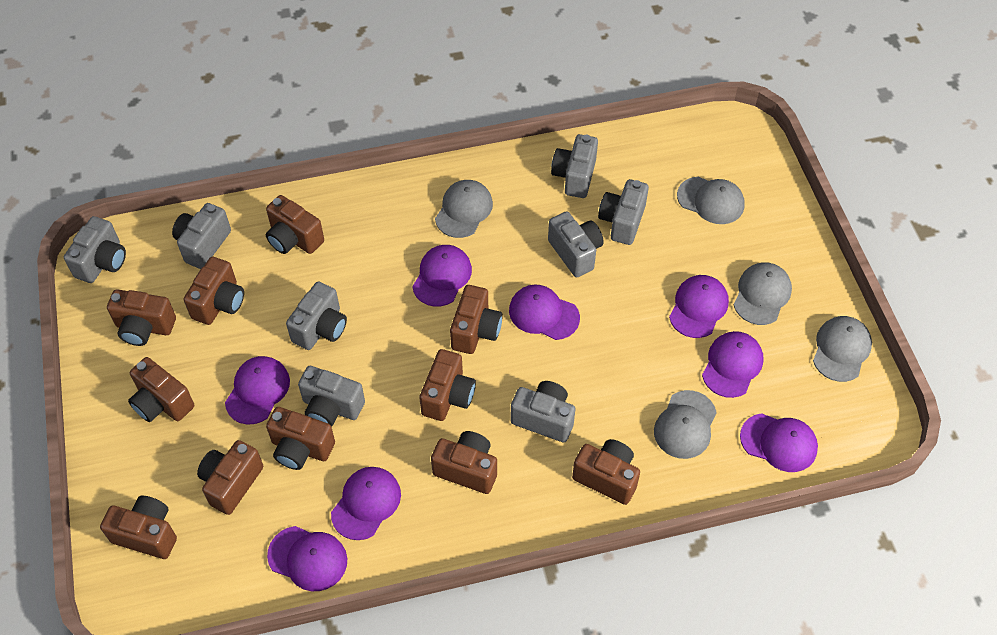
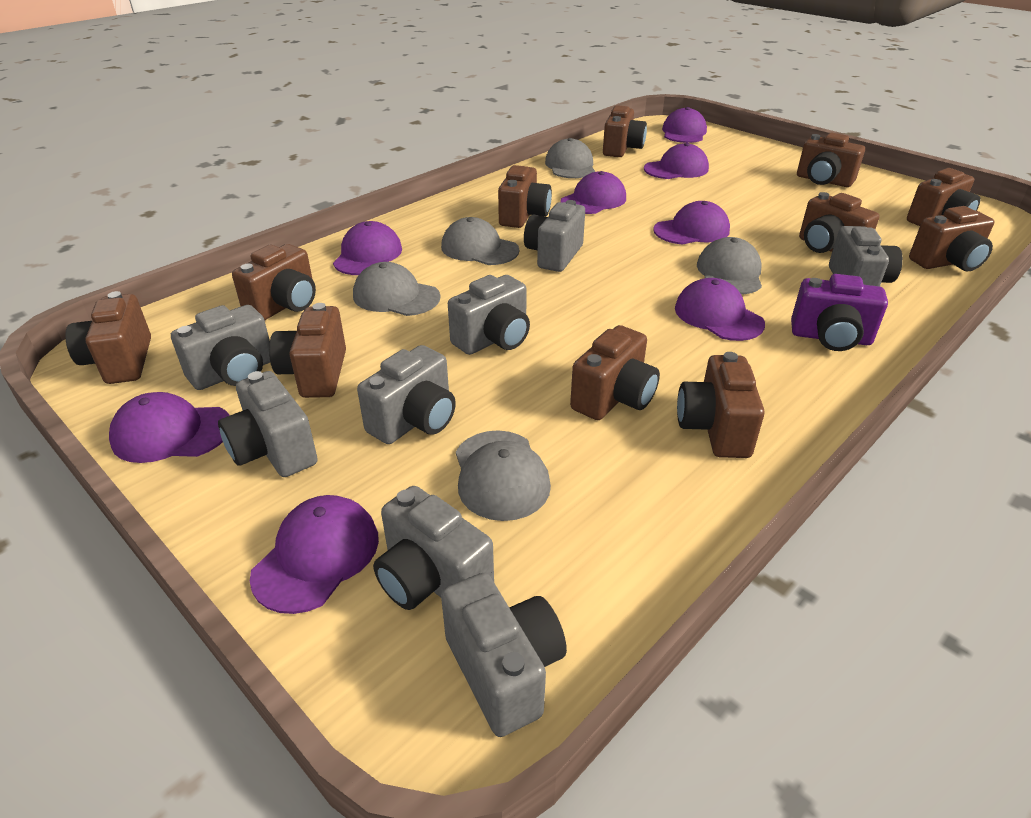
purple camera: none = 0 -> [791,274,888,351] = 1

